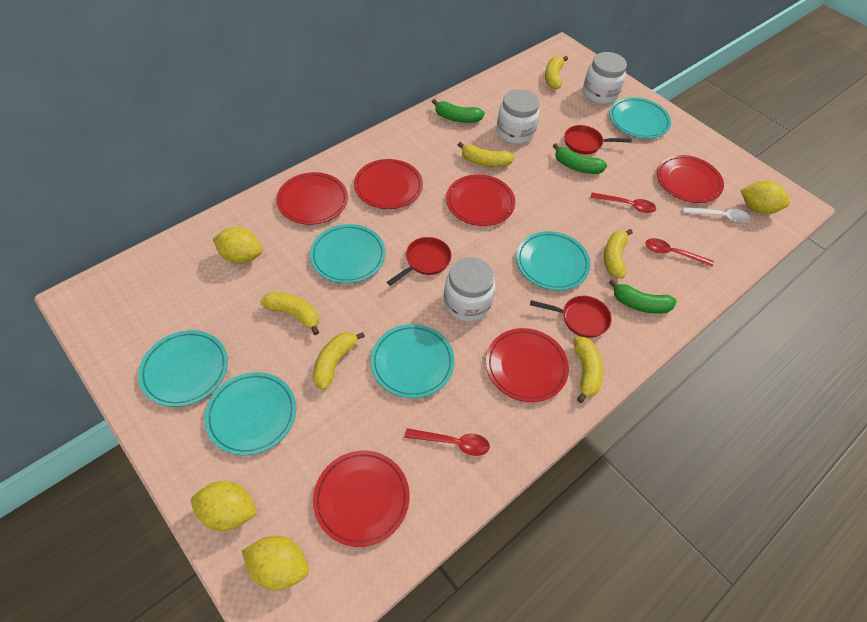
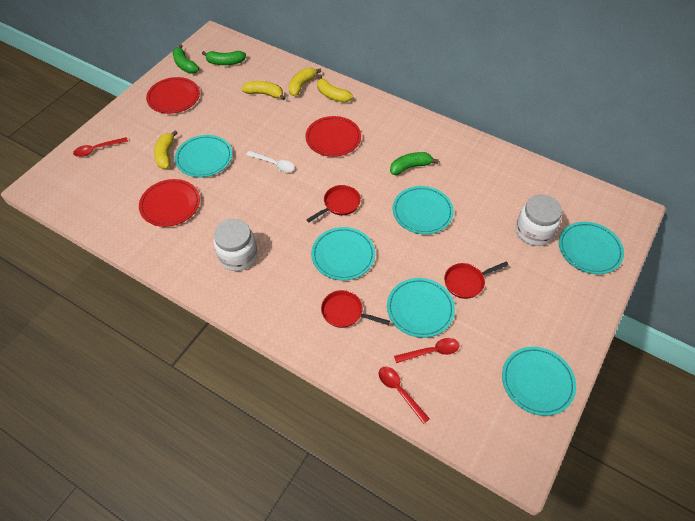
red plate: [276,172,348,225] [313,451,410,547] [354,159,423,209] [446,174,516,226] [486,328,569,402] [657,155,724,203] = 6 -> [139,179,200,227] [146,77,200,114] [306,116,361,157] = 3
white jar: [444,257,496,322] [496,89,540,144] [583,52,627,104] = 3 -> [214,219,258,271] [516,195,562,246] = 2
yellow banana: [260,292,319,335] [313,332,365,390] [458,142,514,167] [545,56,568,90] [573,337,603,403] [604,229,633,279] = 6 -> [154,130,178,169] [242,81,285,100] [289,67,321,96] [317,75,353,103] = 4
yellow lemon: [191,481,258,531] [213,227,263,264] [242,536,309,590] [740,181,790,214] = 4 -> none = 0

